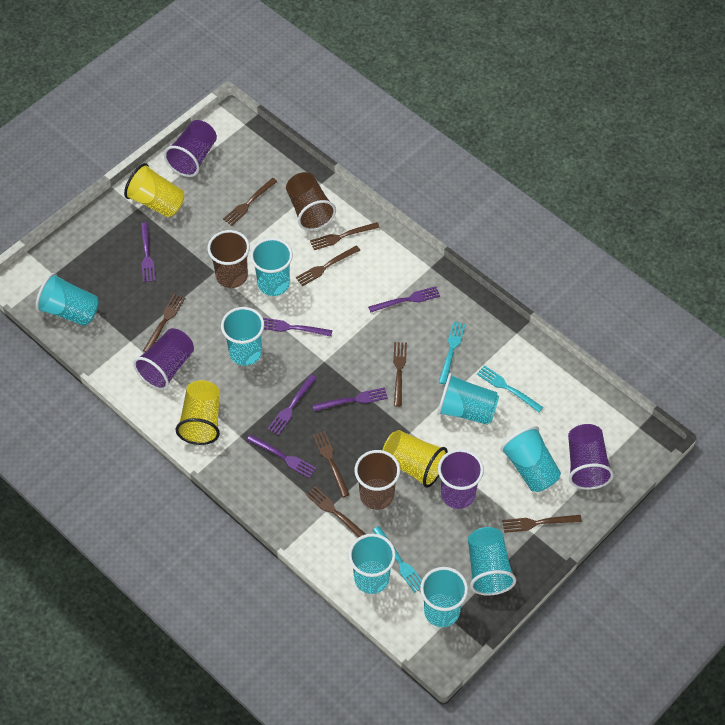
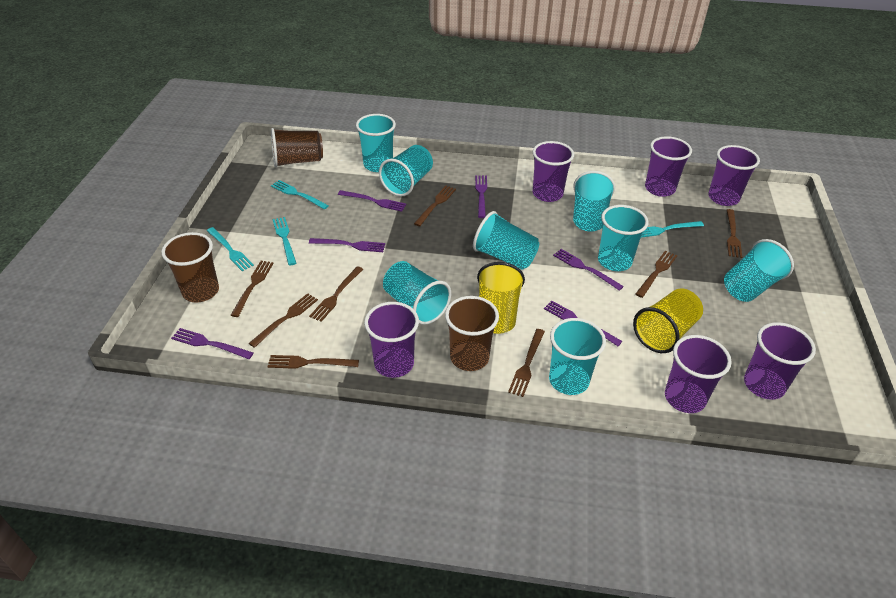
purple cup: [133,328,194,390] [164,120,217,177] [438,449,484,509] [568,424,614,490] = 4 -> [364,302,419,378] [533,141,574,202] [645,136,692,197] [665,335,732,413] [708,145,760,206] [744,322,816,400] = 6
turquoise fork: [372,526,422,593] [438,321,466,385] [477,365,543,412] = 3 -> [207,227,254,271] [271,180,329,209] [273,217,296,265] [641,221,704,238] = 4
yellow cup: [124,163,184,217] [175,380,220,445] [383,430,448,488] = 3 -> [477,262,525,334] [633,288,703,353] = 2

